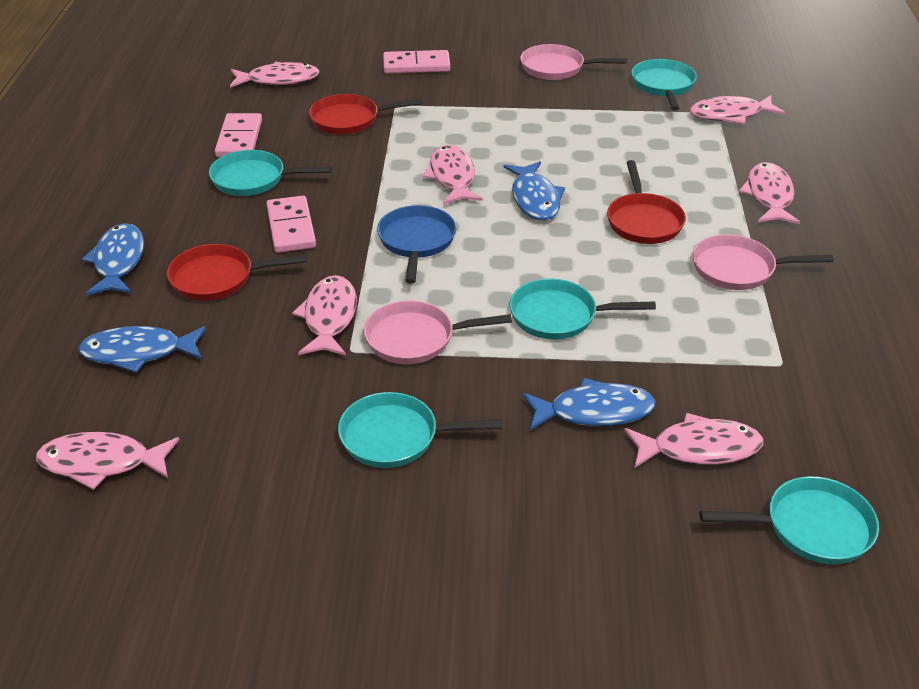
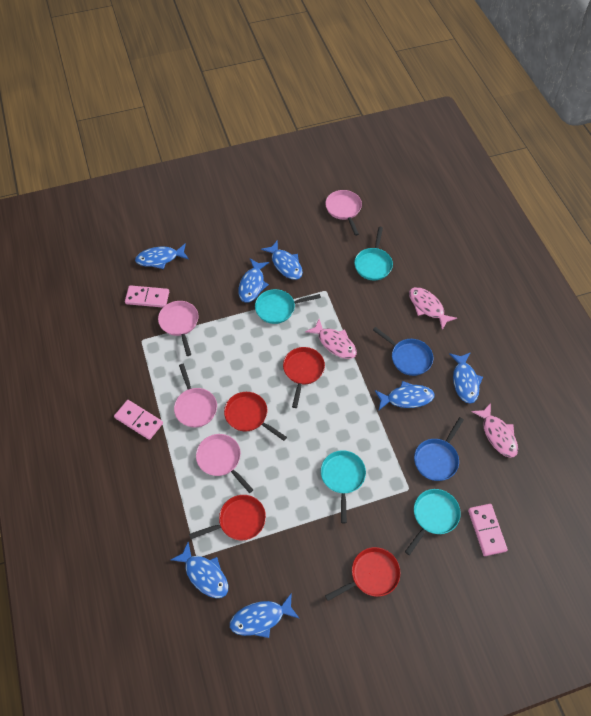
blue fish: [78,326,206,373] [82,223,144,295] [504,161,565,221] [523,378,656,430] = 4 -> [135,243,189,269] [170,541,228,598] [230,593,300,638] [238,259,269,303] [261,240,303,280] [375,381,435,411] [449,352,483,404] = 7
blue pan: [377,205,457,284] = 1 -> [373,327,433,376] [414,417,464,481] = 2
pink fish: [36,432,179,490] [230,62,320,88] [292,275,357,356] [423,145,483,205] [624,413,763,468] [690,95,785,124] [739,162,800,224] = 7 -> [305,319,357,359] [409,287,457,330] [471,403,518,458] = 3
pink pan: [364,301,512,364] [520,44,627,80] [693,234,834,290] = 3 -> [158,301,198,356] [174,364,217,428] [196,434,253,493] [325,190,362,236] = 4
red pan: [167,244,307,301] [309,94,423,134] [607,160,686,244] = 3 -> [189,495,266,541] [224,392,287,441] [283,347,325,408] [325,547,400,601] = 4
turquoise pan: [209,150,332,196] [338,392,502,468] [510,279,656,339] [631,59,697,110] [700,476,879,564] = 5 -> [255,289,321,324] [321,450,366,523] [354,227,393,281] [405,489,461,555] = 4

